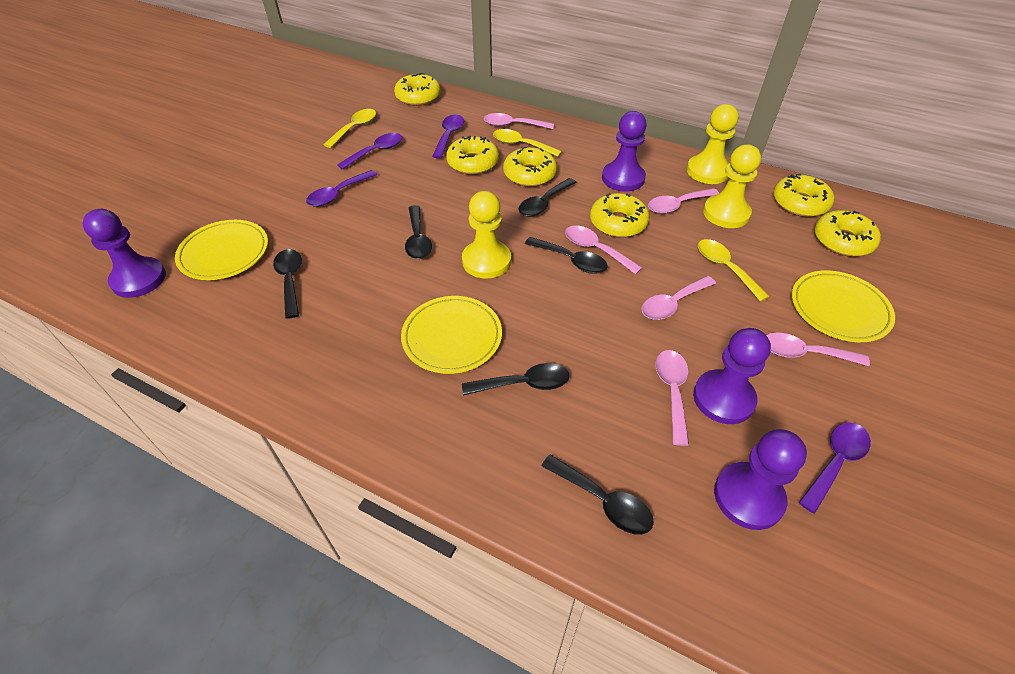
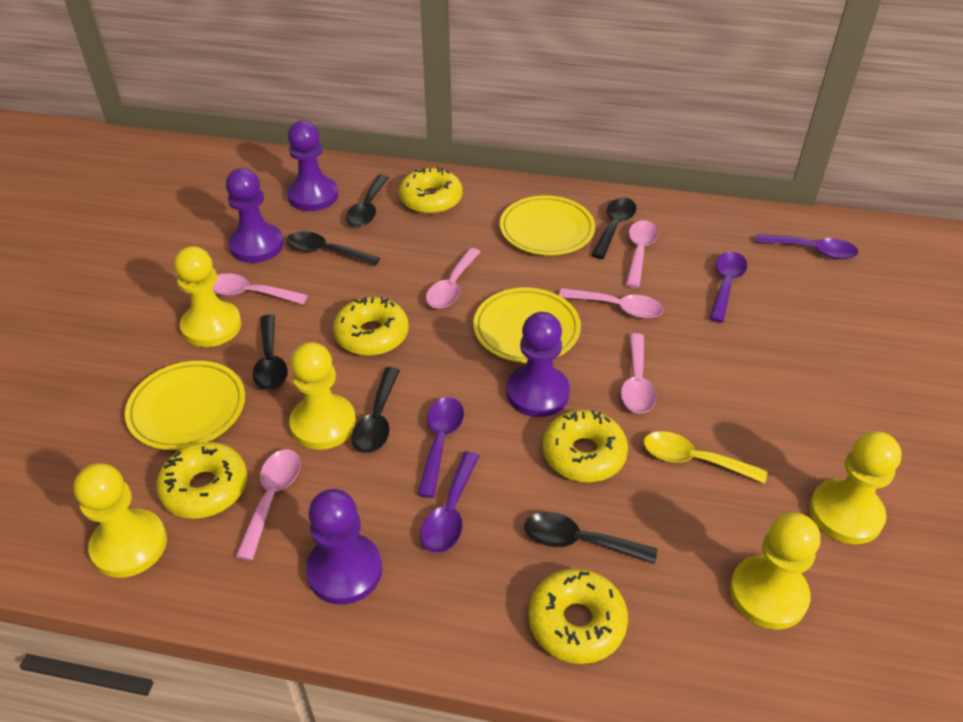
yellow donut: [394,73,441,106] [446,136,499,175] [503,147,557,187] [590,193,650,238] [773,174,834,217] [814,210,881,257] = 6 -> [156,442,247,519] [333,297,409,356] [399,167,462,214] [528,568,628,664] [543,410,628,482] = 5
yellow pawn: [462,191,511,279] [687,104,738,184] [703,145,761,228] = 3 -> [74,463,167,578] [174,246,242,347] [289,342,356,450] [730,512,820,630] [810,431,902,544] = 5
yellow spoon: [323,109,376,148] [493,129,562,157] [698,239,769,302] = 3 -> [644,431,767,484] = 1

